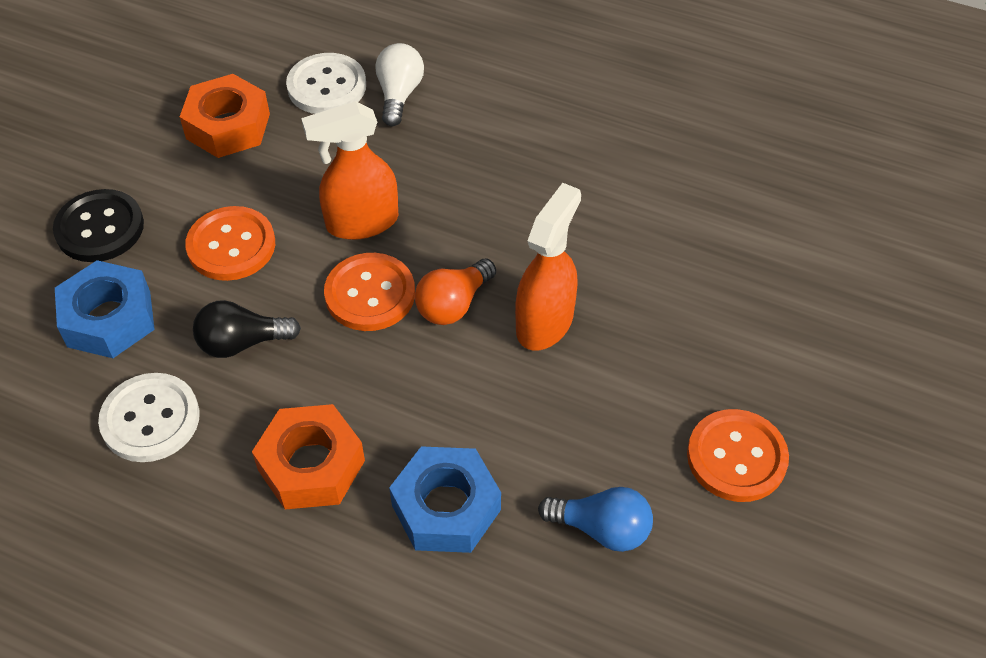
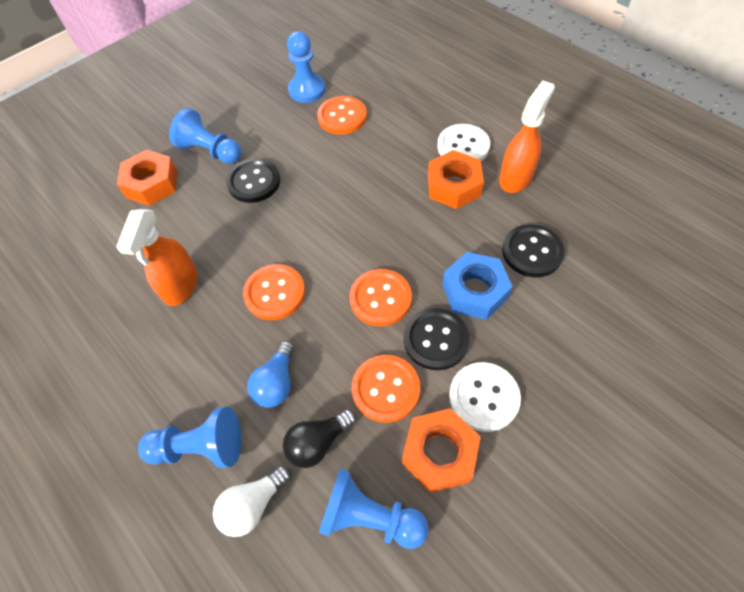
black button: [53,189,144,262] = 1 -> [226,158,280,203] [404,308,469,370] [502,224,565,277] = 3
blue nut: [55,260,155,358] [389,446,501,553] = 2 -> [442,252,513,320] = 1
blue pawn: none = 0 -> [138,407,241,468] [169,108,241,164] [287,31,326,103] [319,469,429,549] = 4
orange button: [185,206,275,281] [324,253,415,331] [687,409,789,502] = 3 -> [243,264,305,320] [317,96,367,135] [349,269,412,326] [352,355,420,423] = 4
orange light bulb: [415,259,496,325] = 1 -> none = 0
orange nut: [180,74,270,158] [252,404,365,509] = 2 -> [117,150,177,206] [402,408,481,493] [428,150,484,209] = 3

